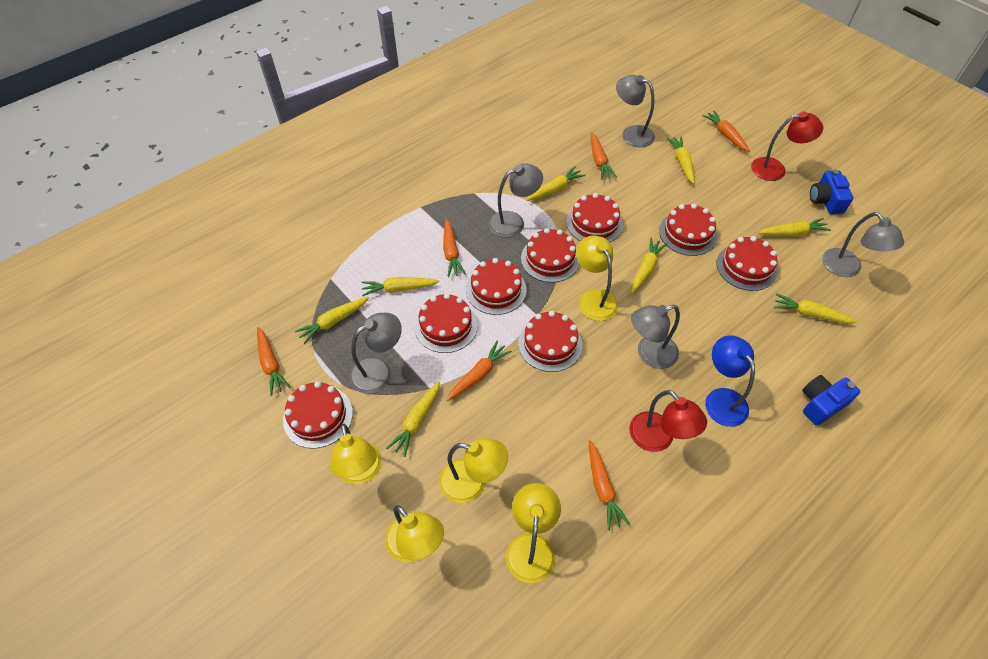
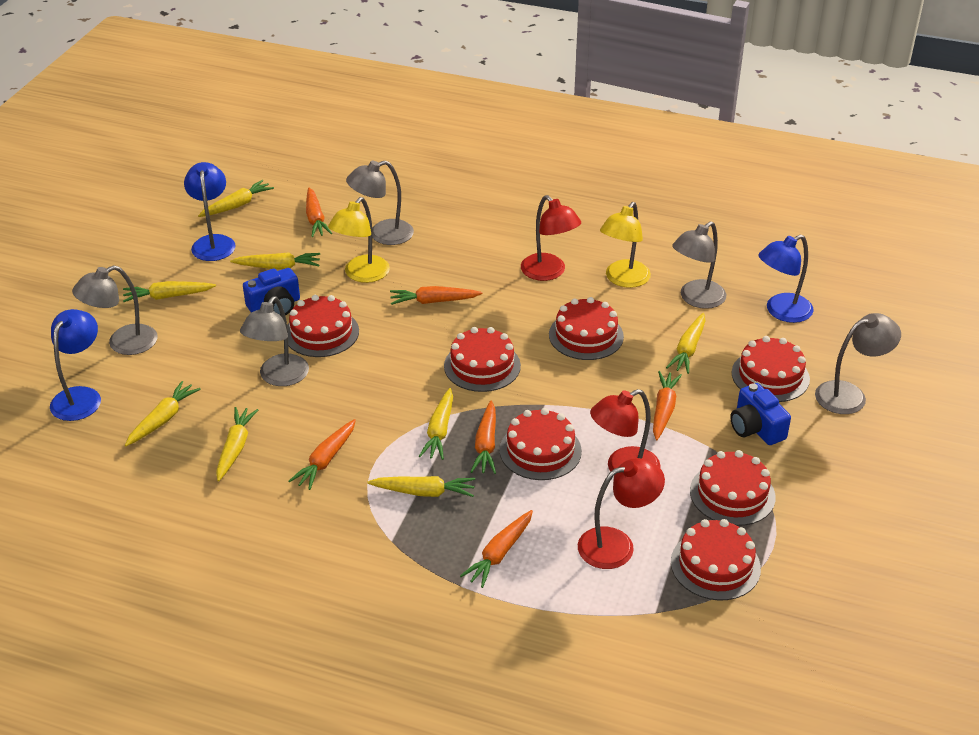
blue lamp: [705,335,755,427] = 1 -> [50,309,101,421] [184,162,236,261] [758,234,814,323] = 3
red cake: [283,381,353,449] [414,293,478,353] [466,258,527,315] [518,311,582,372] [521,228,579,283] [566,193,623,242] [659,204,717,256] [717,236,777,291] = 8 -> [287,295,359,357] [444,327,521,392] [499,408,582,480] [549,297,624,360] [671,519,761,601] [690,450,776,526] [731,336,810,402] = 7
red lamp: [629,390,707,452] [751,112,823,181] = 2 -> [521,195,581,281] [578,458,665,569] [590,389,661,472] = 3
yellow lamp: [330,424,382,484] [385,505,444,563] [439,438,508,503] [506,483,561,583] [576,236,618,321] = 5 -> [328,197,390,283] [600,202,651,288] = 2

